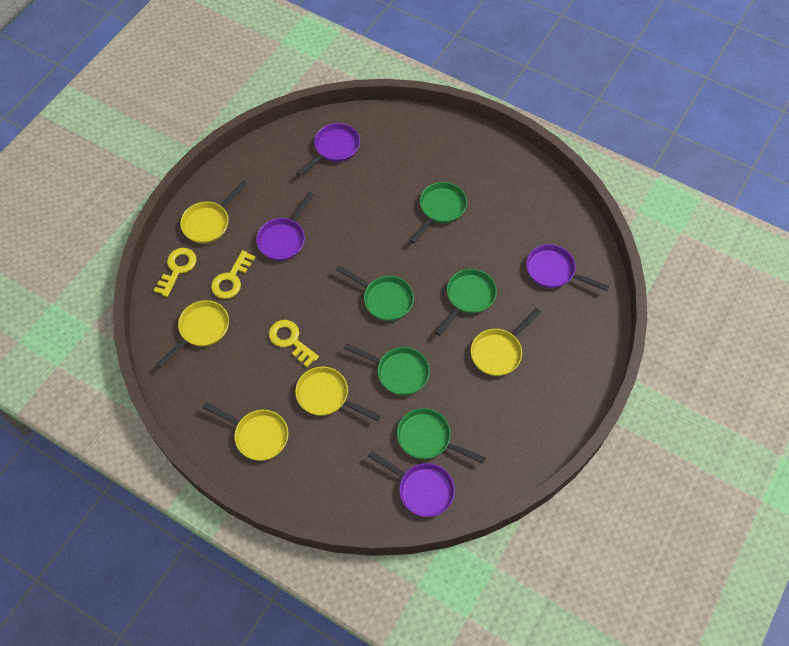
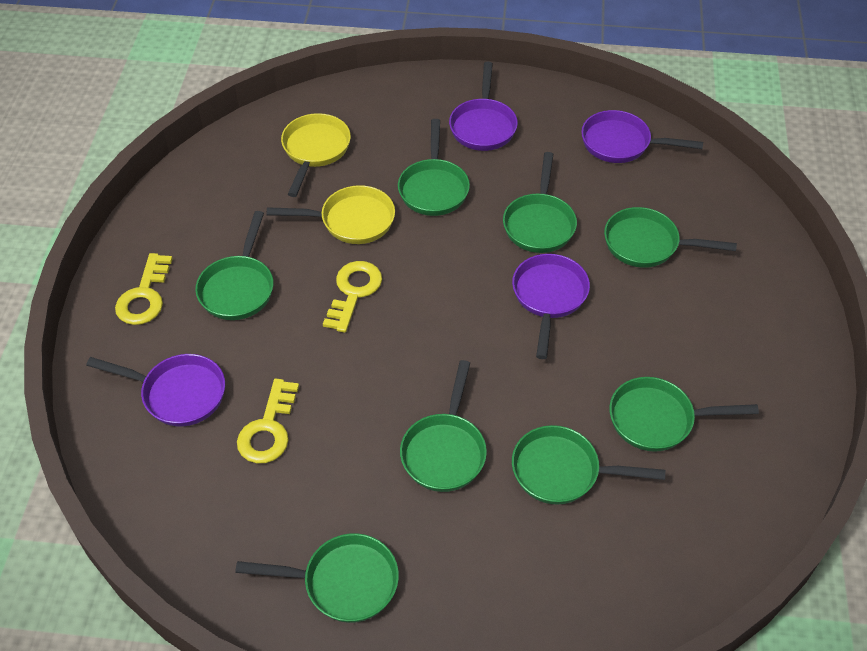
green pan: [336,265,414,321] [344,343,430,396] [397,408,486,464] [410,182,467,244] [435,269,497,336] = 5 -> [195,211,273,320] [235,533,399,623] [398,119,470,216] [400,360,487,492] [503,152,577,253] [512,425,665,505] [604,207,737,268] [609,377,759,452] = 8
yellow pan: [156,300,229,368] [180,181,247,244] [203,402,289,461] [295,367,380,421] [471,308,541,376] = 5 -> [267,185,395,244] [281,113,351,197] = 2

